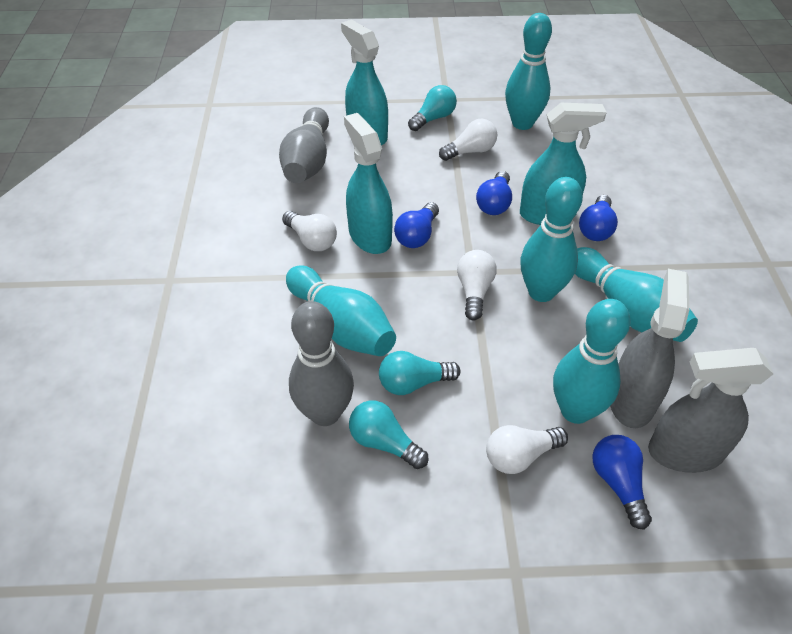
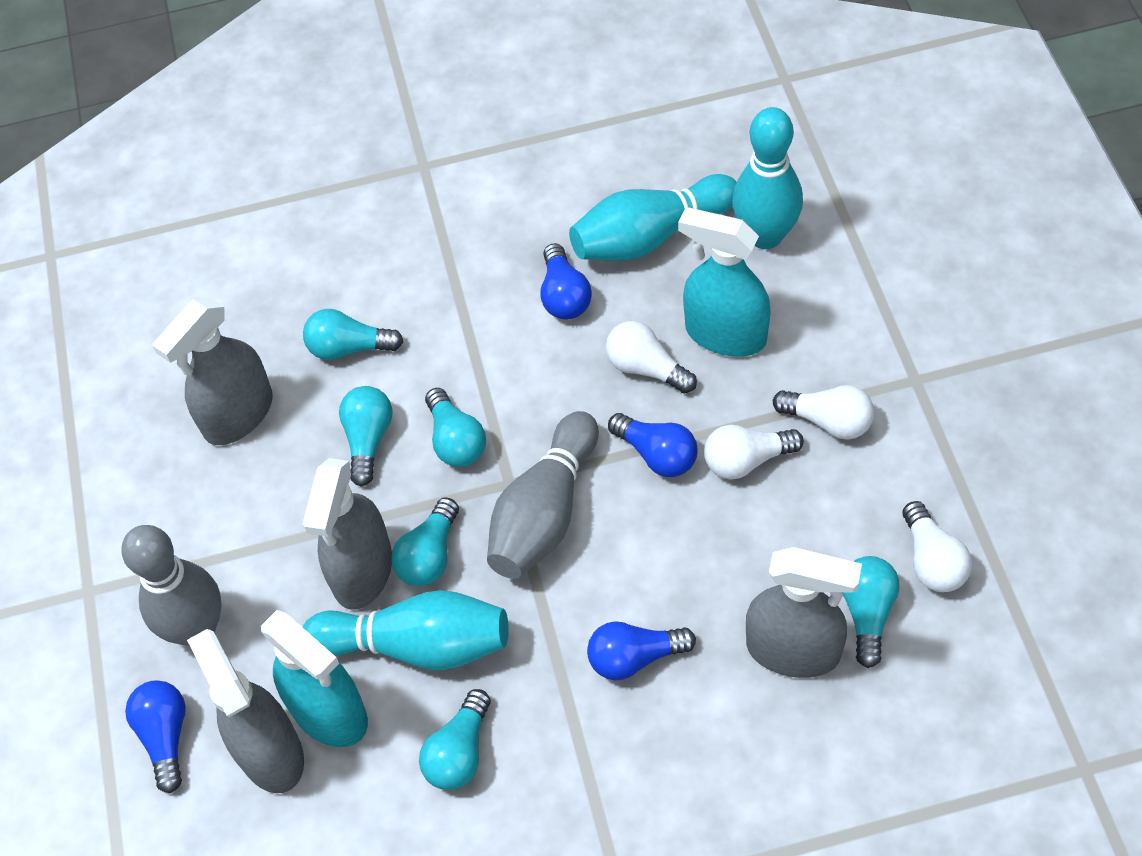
grey spray bottle: [610,269,689,428] [648,348,773,473] = 2 -> [152,298,273,445] [187,629,304,793] [302,458,392,609] [746,547,862,678] = 4
turquoise bowling pin: [286,265,396,356] [505,13,552,130] [520,177,583,302] [553,299,631,424] [575,247,698,342] = 5 -> [303,590,509,670] [569,174,737,261] [732,107,803,249] = 3
turquoise light bulb: [349,400,428,469] [379,351,460,395] [408,85,457,131] = 3 -> [303,309,403,360] [339,386,392,486] [391,497,459,586] [419,689,491,790] [425,388,486,467] [843,556,900,668] = 6
turquoise spray bottle: [341,19,388,146] [344,113,393,254] [520,103,607,225] = 3 -> [261,610,368,747] [678,207,771,357] = 2

